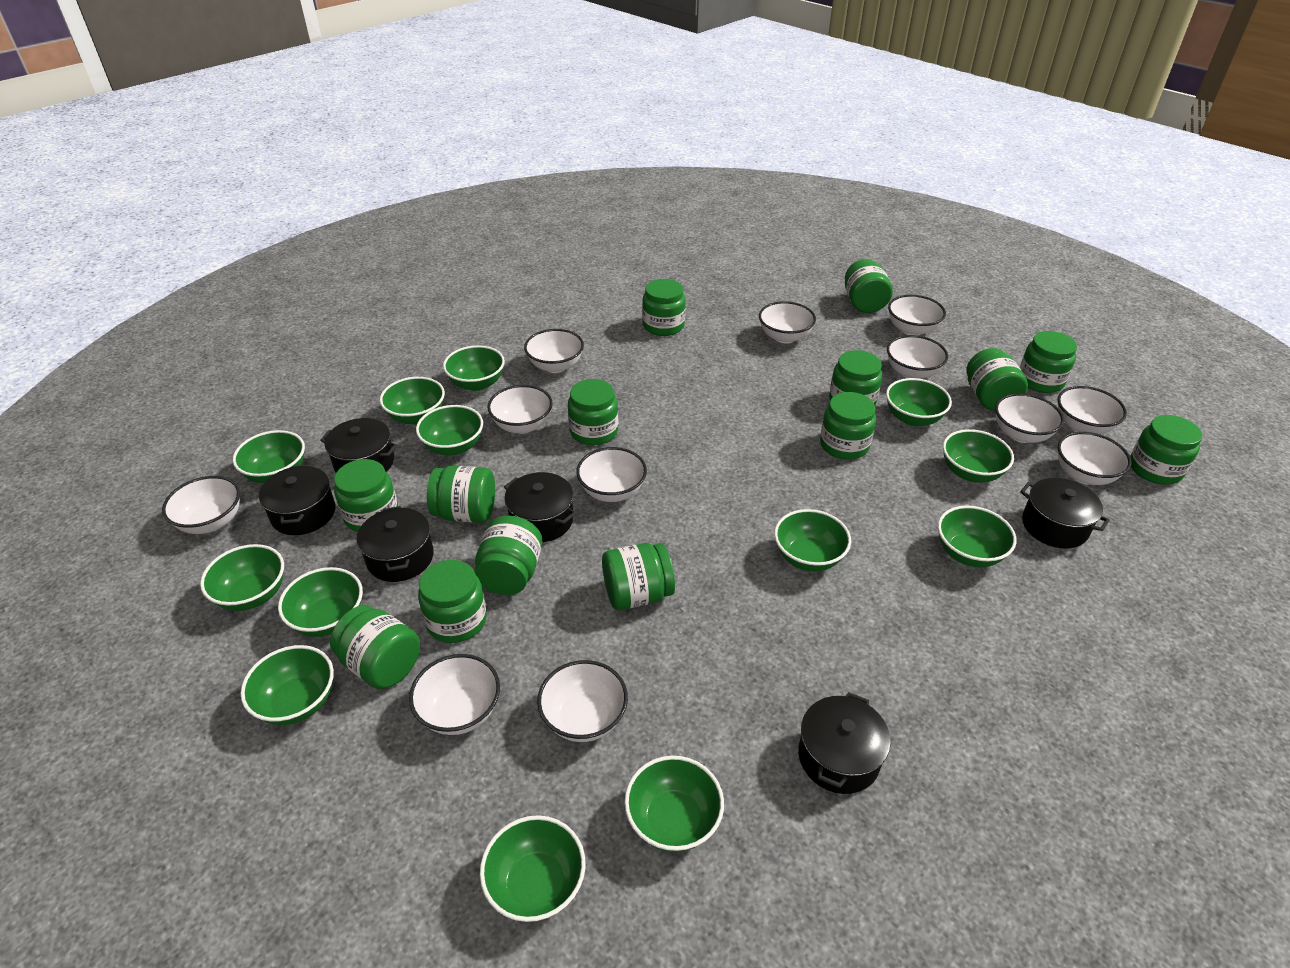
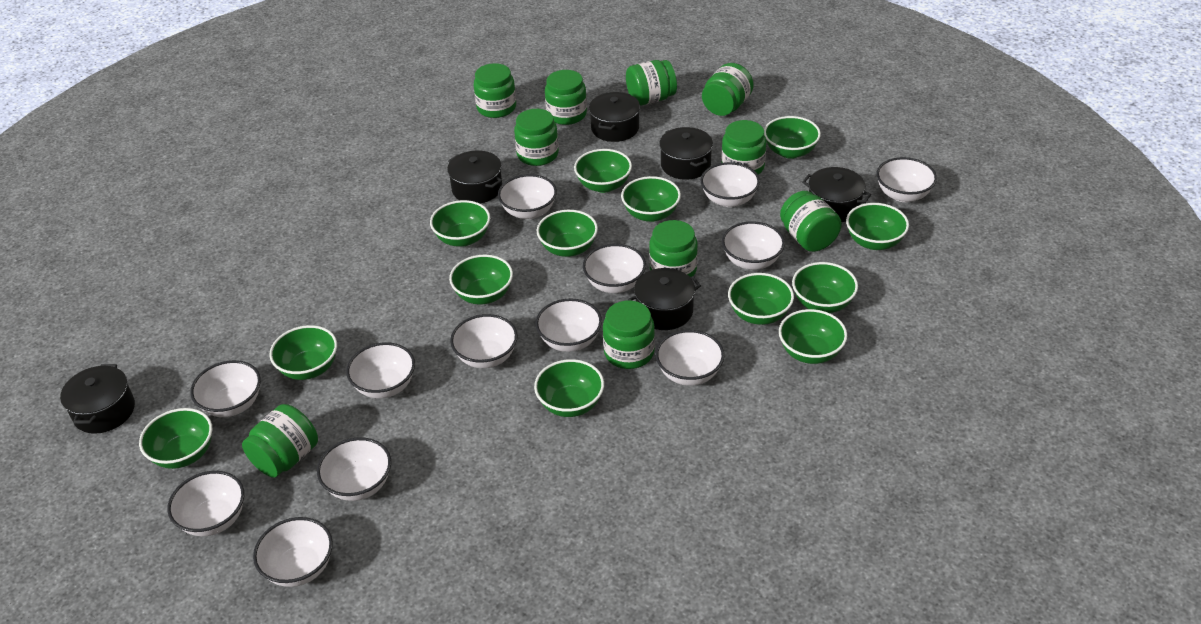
green jar: [330,605,420,689] [334,459,398,532] [418,560,487,643] [427,465,495,523] [475,516,542,595] [568,379,619,445] [602,543,675,610] [642,279,686,336] [820,392,876,460] [829,350,882,405] [845,259,893,313] [966,348,1028,411] [1020,331,1077,393] [1130,415,1202,485] = 14 -> [242,404,318,478] [474,63,516,118] [514,109,559,166] [545,70,587,125] [603,300,655,369] [626,60,677,106] [649,220,698,277] [702,63,754,116] [721,120,766,175] [780,191,842,252] = 10
white bowl: [162,476,240,534] [409,654,500,735] [488,385,553,434] [524,329,584,373] [537,660,628,742] [576,447,647,502] [759,301,816,343] [887,335,948,379] [888,295,946,336] [995,393,1064,443] [1057,386,1127,434] [1058,432,1131,485] = 12 -> [167,471,244,536] [190,360,261,417] [253,517,333,587] [317,437,391,501] [346,342,415,398] [450,314,518,368] [498,174,557,219] [536,298,602,352] [583,244,646,293] [656,330,724,386] [700,162,760,207] [722,221,785,270] [876,157,937,202] = 13

